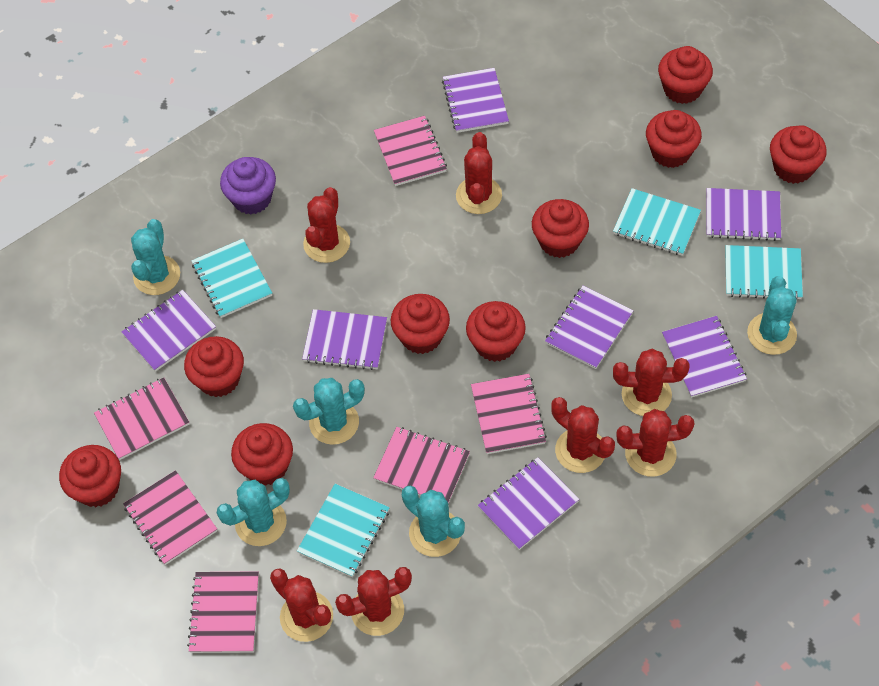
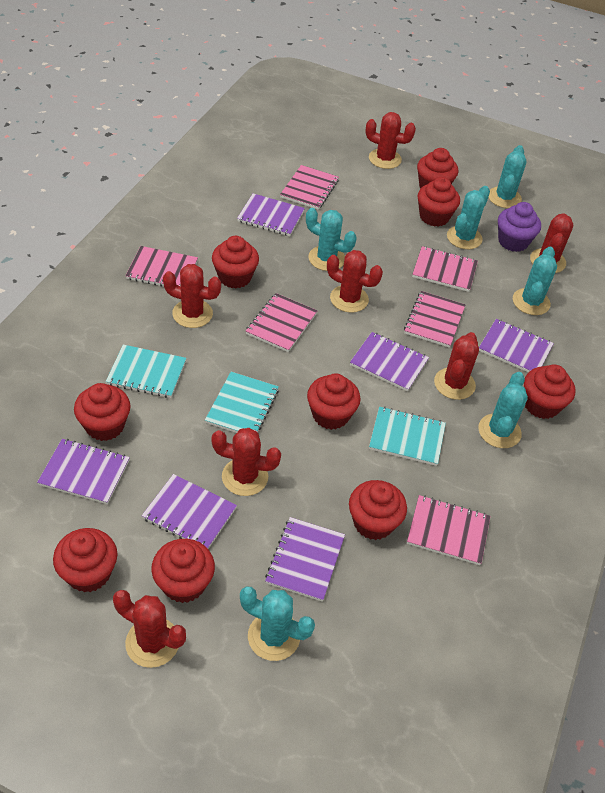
purple notebook: [122,290,216,372] [302,309,387,370] [442,68,509,133] [478,457,579,550] [545,286,633,369] [662,316,747,398] [706,188,781,241] = 7 -> [37,439,130,504] [142,474,237,549] [237,193,305,236] [265,517,345,602] [350,332,429,391] [479,319,554,372] = 6
turquoise cactus: [131,219,180,295] [217,478,290,546] [293,378,365,445] [402,486,465,557] [747,276,797,355] = 5 -> [240,586,315,661] [306,208,357,271] [447,186,490,249] [478,372,528,448] [489,145,527,208] [513,247,557,315] = 6
turquoise notebook: [191,239,272,318] [297,484,390,577] [613,188,701,256] [725,245,803,300] = 4 -> [106,345,186,398] [205,372,279,433] [369,407,446,466] = 3

